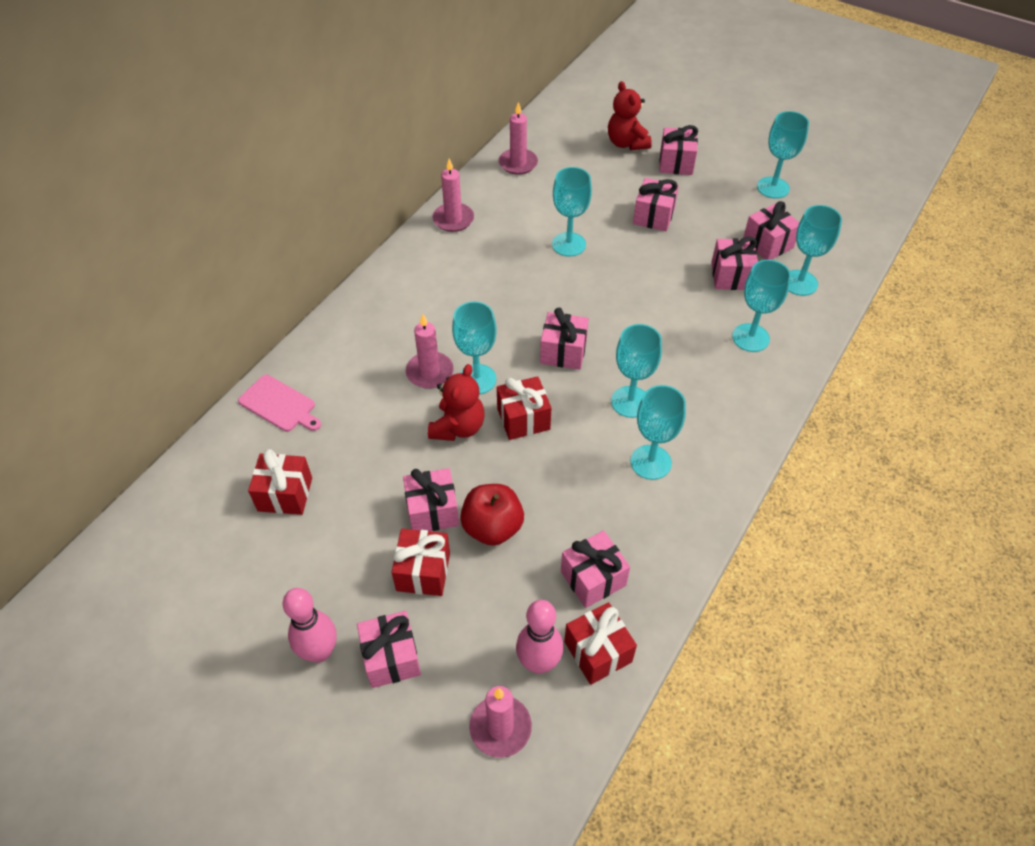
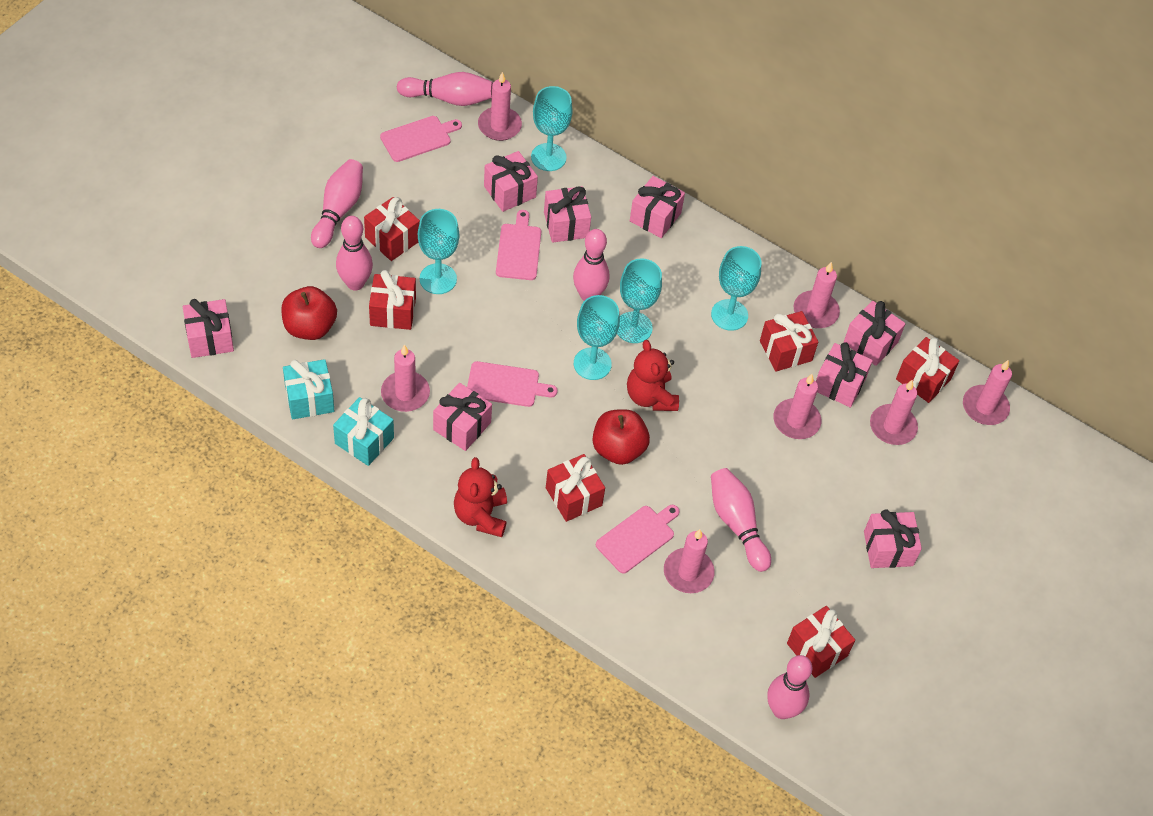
pink bowling pin: [283,588,337,662] [516,600,563,674] = 2 -> [311,159,363,248] [336,216,373,291] [397,72,493,106] [573,229,609,301] [711,468,771,572] [767,655,812,719] = 6
pink candle: [406,314,454,389] [432,159,474,232] [469,686,532,758] [499,102,538,175] = 4 -> [381,344,430,412] [478,72,522,141] [664,529,715,593] [773,374,821,439] [794,262,840,328] [870,380,918,445] [963,360,1012,425] = 7
pink cutting board: [238,375,321,432] = 1 -> [380,116,462,162] [467,361,557,407] [496,210,541,280] [596,505,680,573] = 4
red apple: [460,484,524,546] = 1 -> [281,286,337,340] [593,409,650,465] = 2
red gift: [248,449,312,515] [392,529,450,596] [497,376,552,440] [564,602,637,685] = 4 -> [364,197,420,261] [369,270,416,330] [546,454,605,522] [760,311,818,372] [787,606,855,678] [896,337,959,403] = 6
turquoise gift: none = 0 -> [283,359,334,419] [333,397,394,466] = 2
turquoise goblet: [452,301,497,394] [552,167,592,256] [611,324,662,418] [631,385,686,480] [732,260,791,352] [757,111,809,199] [789,205,842,296] = 7 -> [418,209,459,294] [531,86,573,171] [574,295,620,380] [617,258,662,343] [711,246,761,331] = 5

